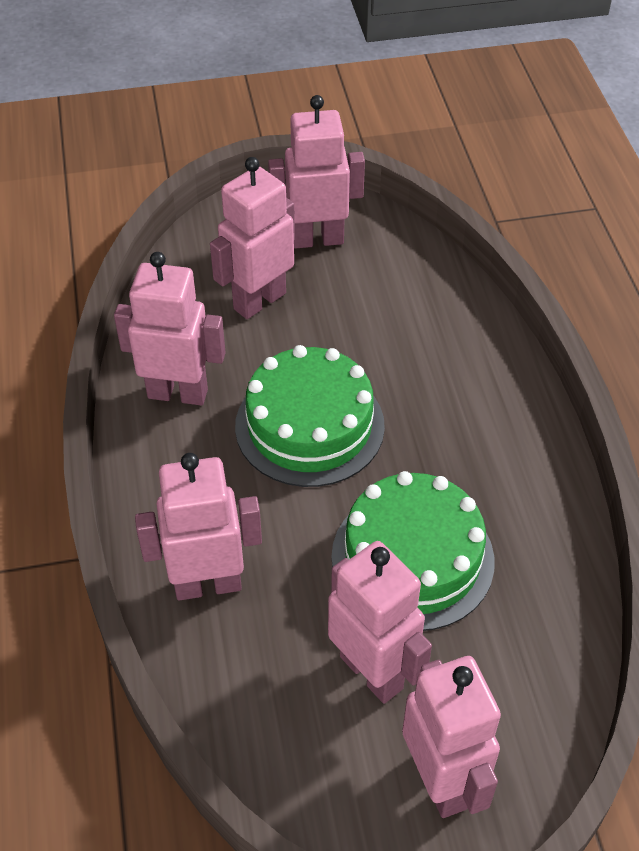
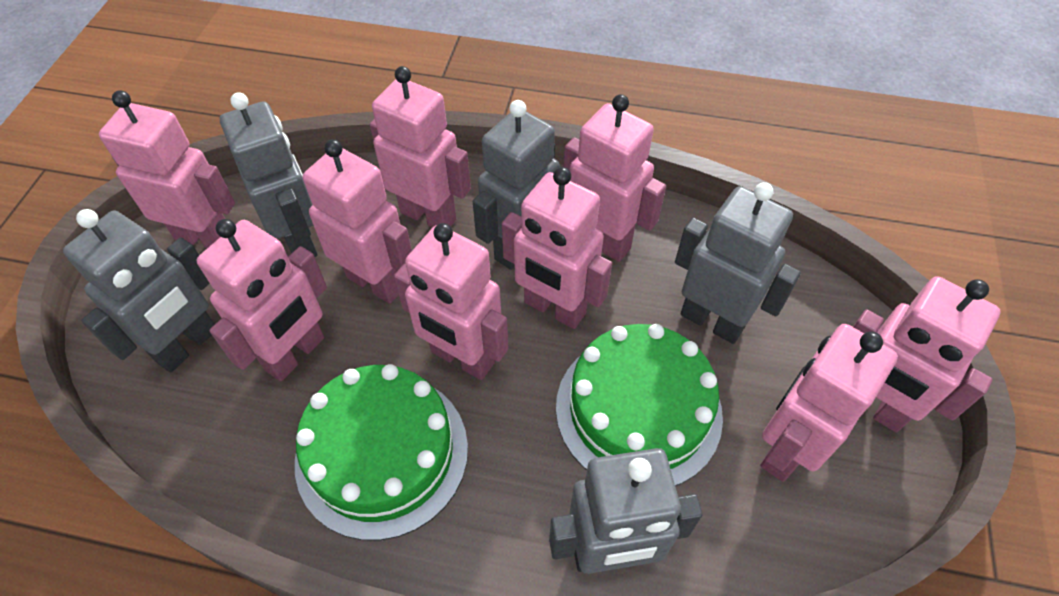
grey robot: none = 0 -> [63,209,215,373] [220,92,318,257] [473,100,560,270] [549,448,702,574] [675,182,801,344] = 5
pink robot: [114,252,226,405] [135,453,262,601] [210,157,295,319] [268,95,365,249] [328,541,432,704] [402,656,501,818] = 6 -> [99,90,235,248] [196,219,327,381] [303,139,412,304] [370,66,471,228] [394,223,509,380] [502,167,612,329] [564,94,666,262] [760,324,898,482] [853,276,1001,433] = 9

